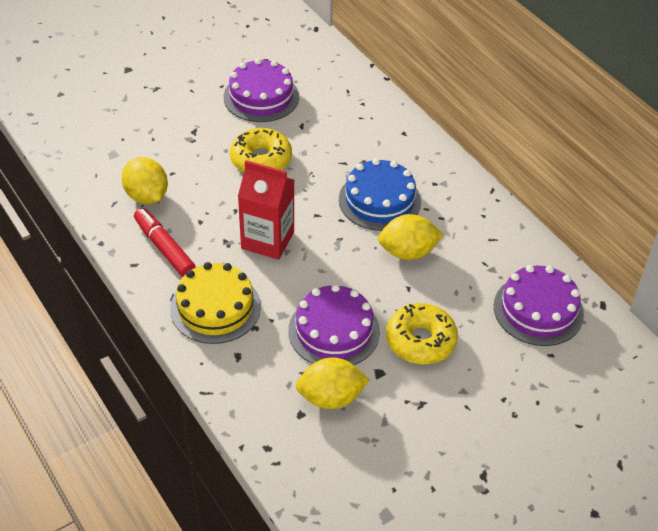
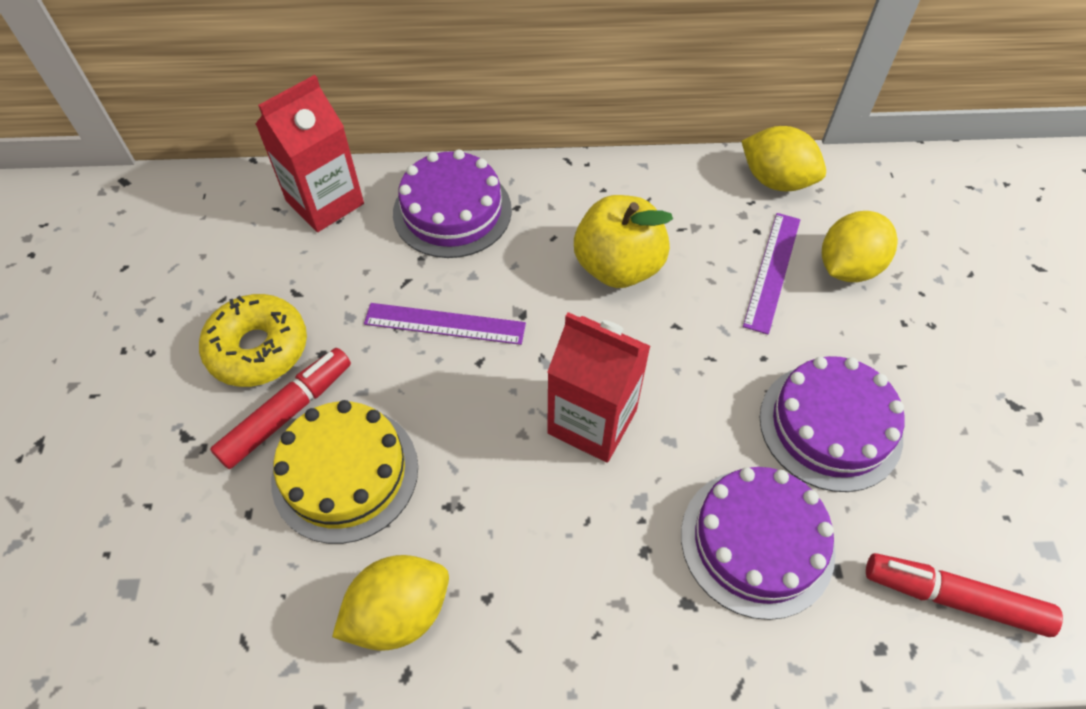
blue cake: [339,158,421,231] = 1 -> none = 0
purple ruler: none = 0 -> [364,303,526,345] [743,213,800,335] = 2
red carton: [238,160,294,260] = 1 -> [255,75,364,232] [547,312,651,463] = 2
red marker: [134,208,196,277] = 1 -> [210,348,351,469] [866,553,1063,637] = 2
yellow apple: none = 0 -> [574,195,673,288] = 1
yellow donut: [230,128,292,172] [386,303,458,364] = 2 -> [199,294,307,387] = 1

